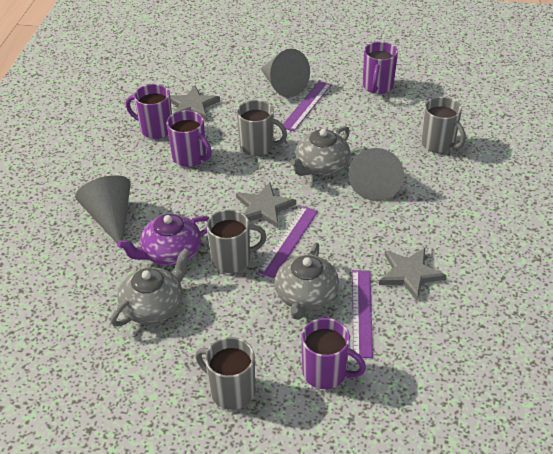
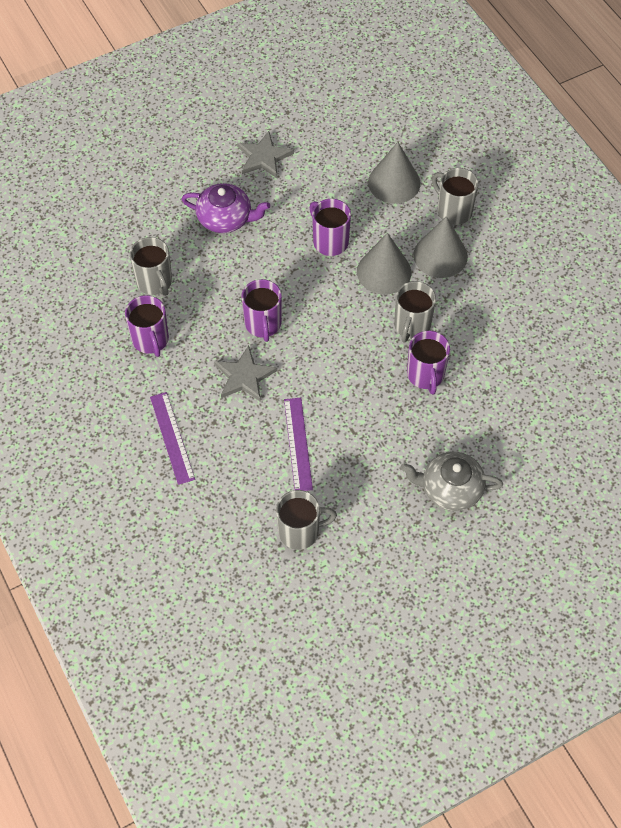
grey star: [170,86,220,120] [236,182,296,228] [379,248,446,300] = 3 -> [214,345,278,402] [237,131,294,178] = 2
grey teapot: [111,248,190,327] [275,243,339,320] [290,126,350,176] = 3 -> [400,452,503,511] = 1
purple ruler: [258,206,318,278] [283,81,332,131] [352,270,373,358] = 3 -> [150,392,195,485] [284,398,313,491] = 2

